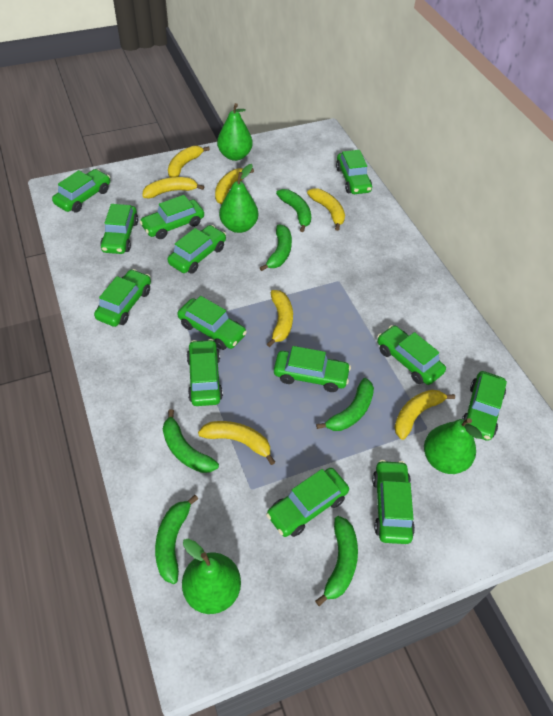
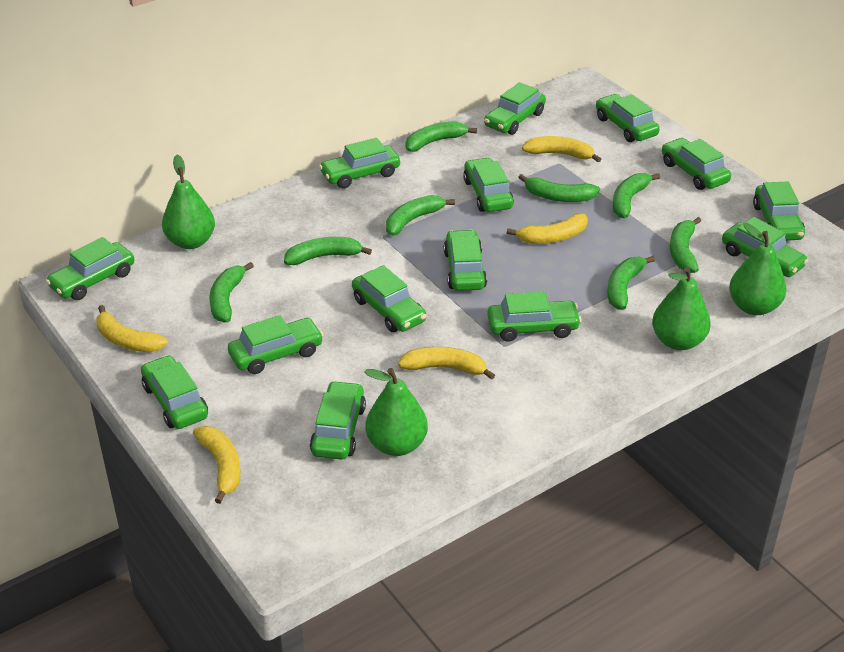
green banana: [155,495,198,584] [163,409,219,473] [260,224,292,271] [276,189,311,232] [315,516,358,606] [316,378,374,431] = 6 -> [210,262,254,322] [284,237,372,265] [386,195,455,236] [405,121,477,152] [518,174,600,202] [607,256,655,310] [613,173,660,218] [670,217,701,273] = 8
green car: [52,169,110,212] [94,269,151,327] [100,204,138,254] [139,195,204,239] [168,225,226,274] [178,296,247,350] [187,339,223,406] [266,468,349,537] [274,346,351,392] [336,150,372,194] [372,460,415,544] [377,325,446,385] [462,371,507,441] = 13 -> [46,237,134,300] [141,355,208,429] [228,315,324,374] [310,381,366,460] [319,138,400,189] [352,265,427,332] [444,230,487,291] [463,157,514,212] [484,82,546,135] [487,291,581,342] [596,94,660,142] [662,138,731,190] [722,217,808,277] [753,182,805,240] = 14
yellow banana: [142,177,204,198] [168,146,210,178] [198,421,275,465] [215,168,254,204] [267,290,293,347] [307,188,345,231] [394,390,455,440] = 7 -> [96,305,168,352] [193,426,241,504] [398,347,495,380] [507,213,588,244] [522,136,601,162] = 5

